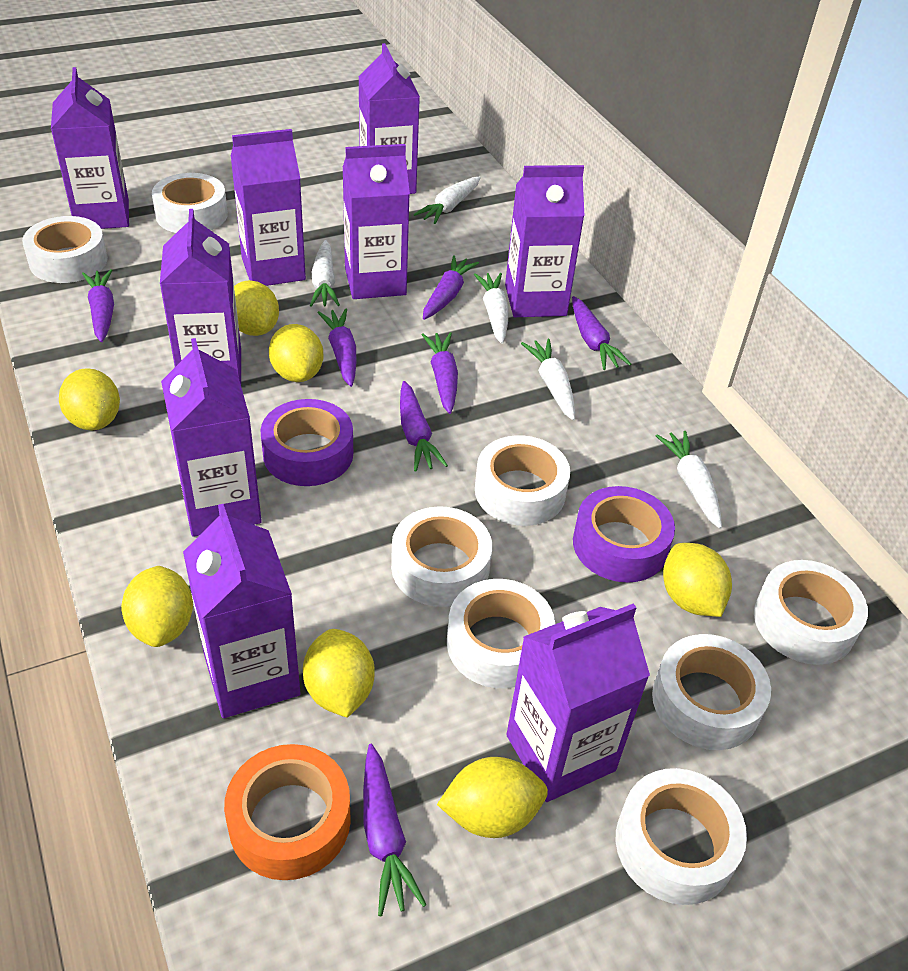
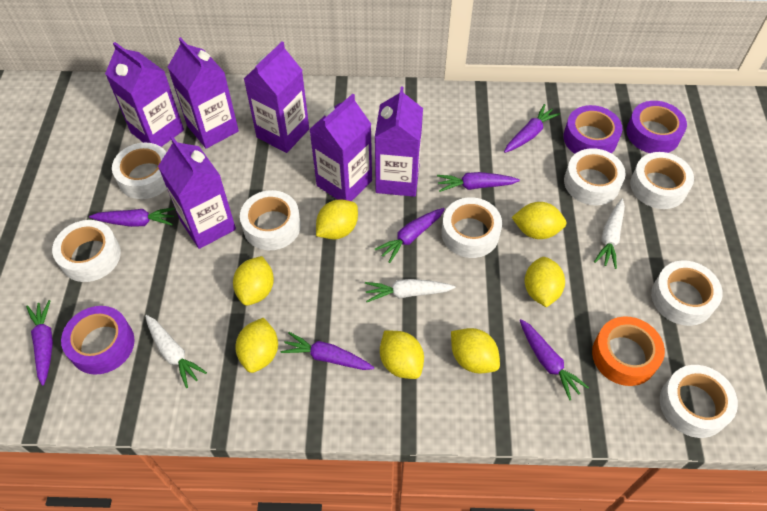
purple carton: [51,67,129,229] [160,209,241,384] [161,338,262,537] [183,504,300,718] [231,129,306,286] [343,144,410,299] [359,43,420,194] [505,165,584,317] [506,603,650,802] = 9 -> [105,42,184,147] [158,137,236,249] [168,37,239,149] [244,42,309,153] [309,94,372,201] [375,86,423,197] = 6
purple tape: [261,399,353,486] [573,486,675,583] = 2 -> [61,306,135,375] [563,105,622,154] [626,101,687,153] = 3
white carrot: [310,240,340,307] [414,177,481,224] [474,273,509,344] [521,339,575,420] [656,431,722,529] = 5 -> [145,315,207,388] [365,279,456,302] [594,199,625,269] = 3

